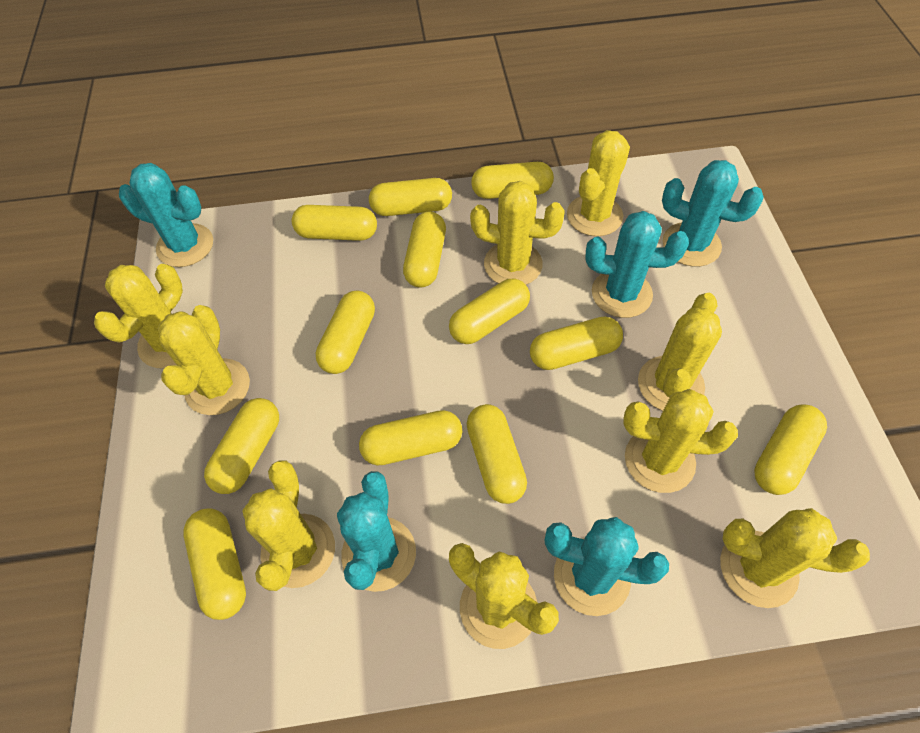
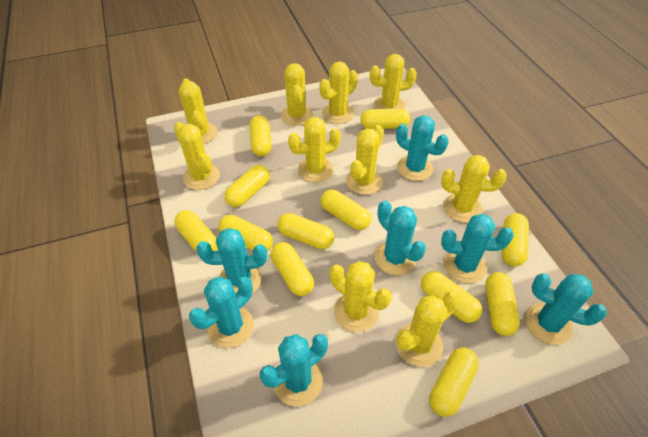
turquoise cactus: [119,163,213,267] [337,471,416,592] [545,517,669,616] [585,211,689,318] [662,160,764,267] = 5 -> [189,277,254,348] [196,228,267,294] [260,334,328,406] [375,201,426,275] [396,115,449,181] [441,214,514,284] [525,274,607,345] = 7
yellow cactus: [94,264,183,369] [158,305,250,415] [242,460,335,591] [449,543,559,649] [470,181,565,285] [567,130,630,236] [623,389,738,493] [638,293,722,411] [720,508,870,608] = 9 -> [174,122,220,190] [179,78,217,144] [281,63,313,126] [288,117,341,183] [319,62,358,124] [330,261,392,332] [346,125,384,195] [370,54,417,109] [396,291,460,367] [441,155,507,223] = 10

